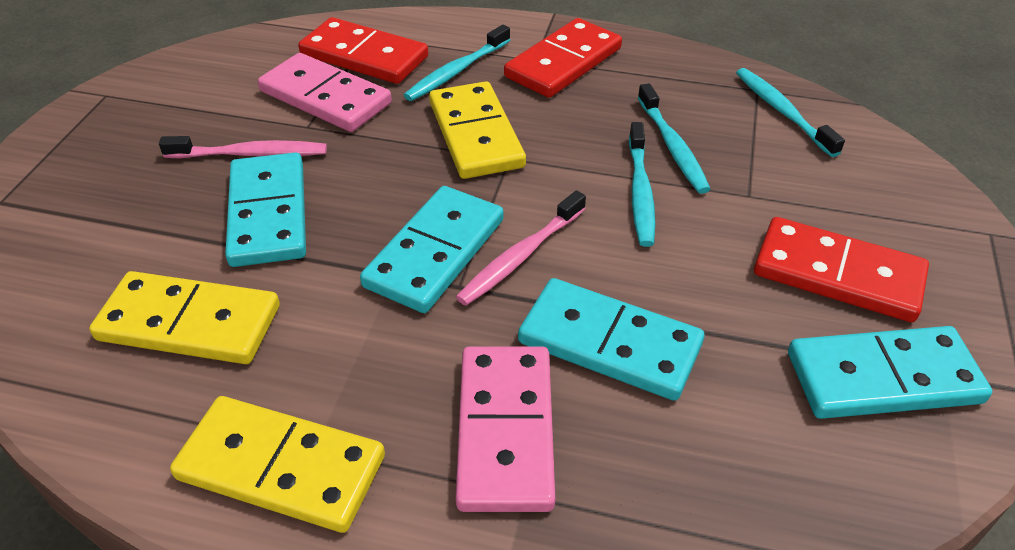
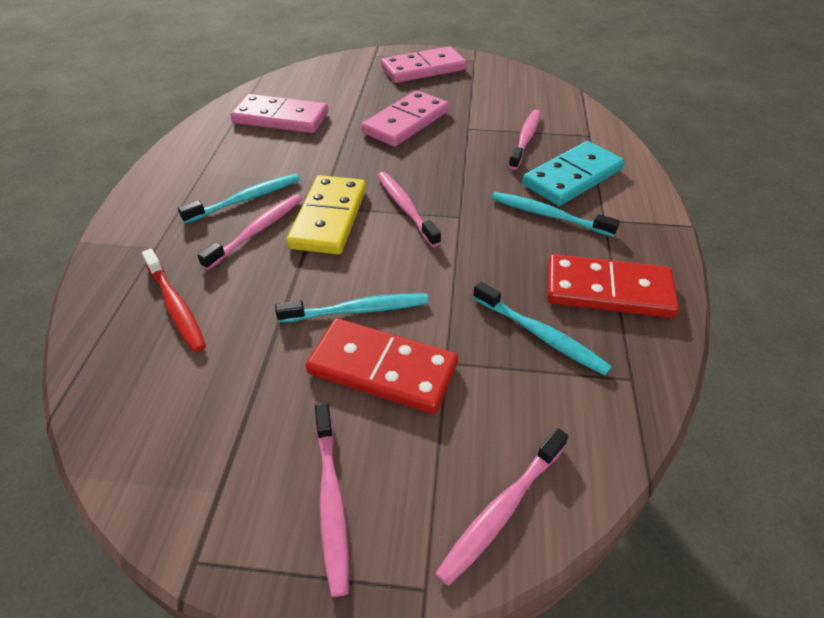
pink domino: [258,53,392,132] [455,346,555,512] = 2 -> [230,94,328,133] [361,90,449,147] [381,46,467,83] = 3
pink toothbrush: [159,136,327,158] [456,190,586,306] = 2 -> [198,194,302,270] [315,403,349,597] [377,172,441,247] [435,428,568,586] [508,109,541,170] = 5
red domino: [298,17,428,84] [504,18,622,98] [754,217,929,322] = 3 -> [306,318,458,414] [547,254,679,318] = 2
red toothbrush: none = 0 -> [142,249,206,352] = 1
turquoise domino: [225,152,306,267] [360,186,504,313] [518,278,704,401] [788,326,992,419] = 4 -> [522,141,624,206] = 1
yellow domino: [89,271,280,364] [170,396,385,533] [429,81,526,179] = 3 -> [286,175,366,255] = 1

